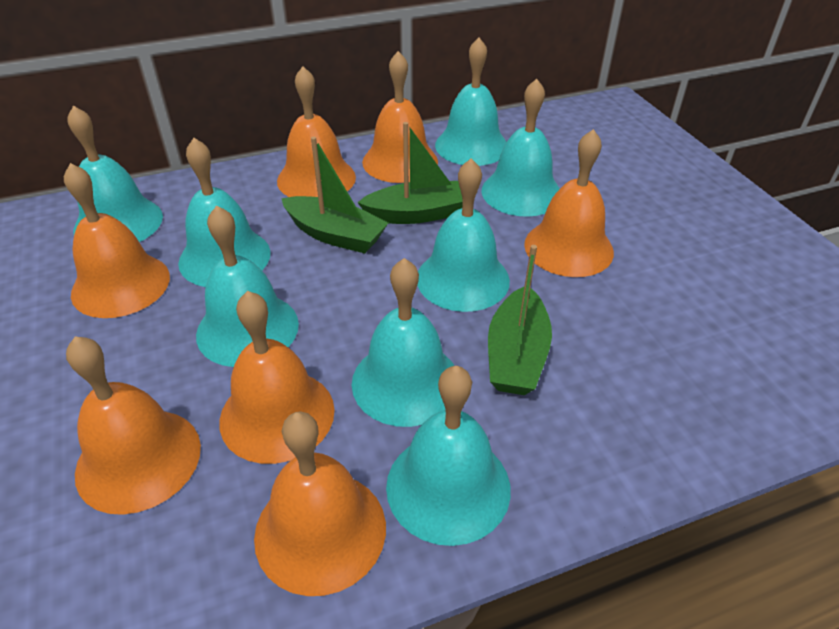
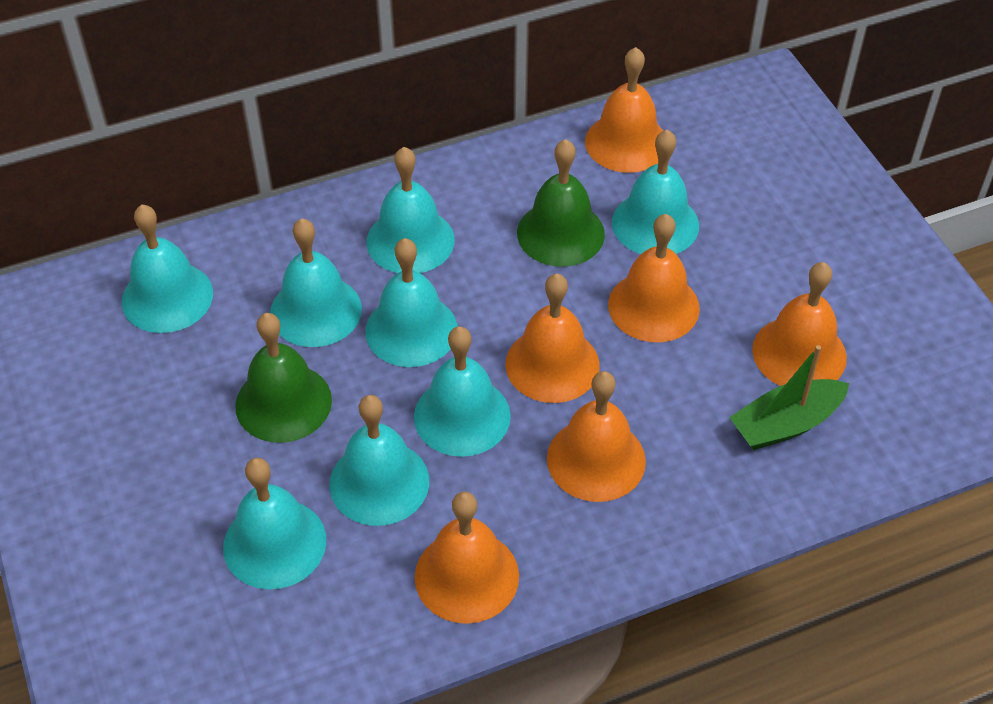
green bell: none = 0 -> [235,313,332,443] [517,139,605,267] = 2
green boat: [281,137,388,253] [357,122,463,224] [488,245,552,395] = 3 -> [729,345,849,450] = 1
orange bell: [64,163,170,318] [66,336,201,515] [219,291,335,464] [254,412,386,596] [277,66,356,197] [362,51,438,183] [524,129,614,277] = 7 -> [415,491,519,624] [505,274,600,403] [547,371,646,502] [585,47,663,173] [608,214,700,342] [752,262,847,386] = 6

